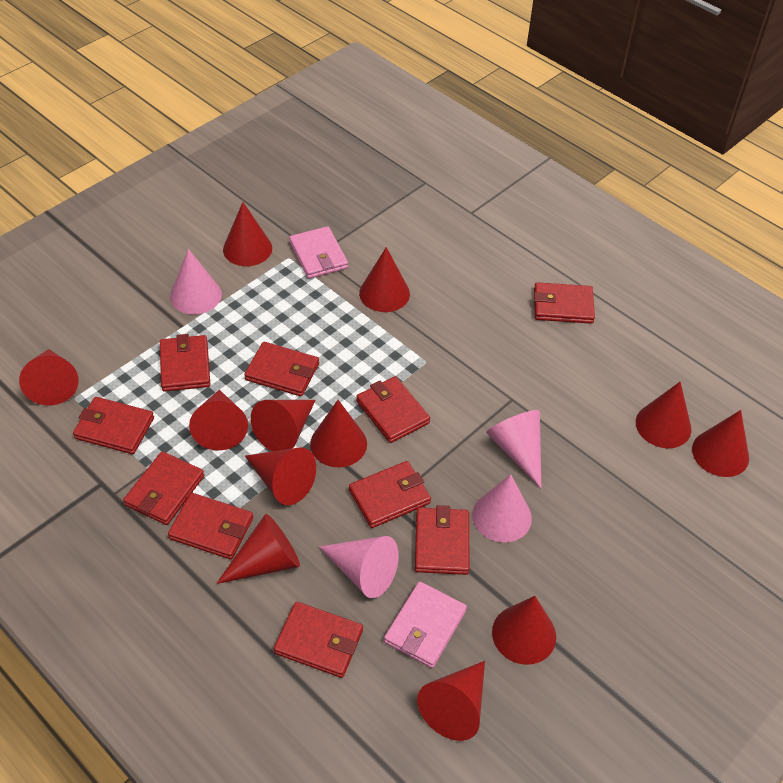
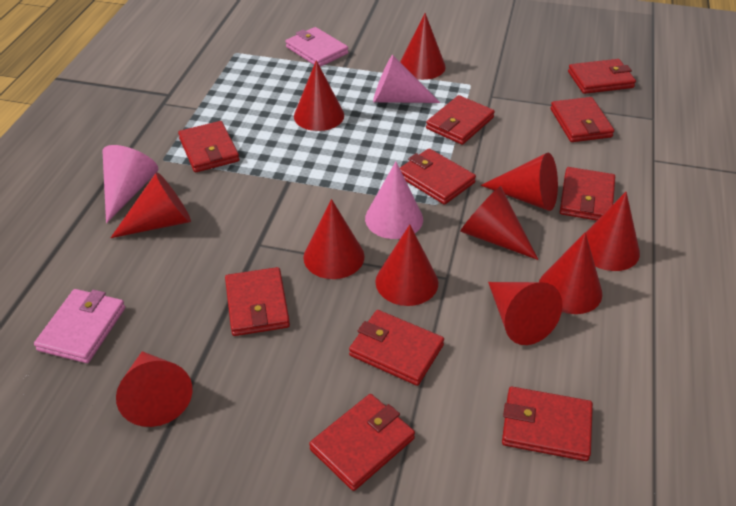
pink cone: [170,249,222,315] [319,536,399,598] [472,474,532,543] [486,410,542,489] = 4 -> [103,145,158,223] [365,162,423,239] [373,55,440,103] = 3
red cone: [19,349,79,405] [189,390,248,451] [216,514,300,584] [223,202,272,266] [245,447,316,505] [251,400,315,451] [310,400,367,467] [359,247,410,312] [417,661,485,741] [492,596,556,665] [636,382,691,448] [692,410,749,477] = 12 -> [111,172,191,238] [116,351,192,427] [294,60,344,131] [303,199,364,279] [375,225,438,306] [400,13,446,80] [460,186,539,260] [481,152,558,211] [488,282,562,345] [539,232,602,314] [586,192,640,271] = 11

